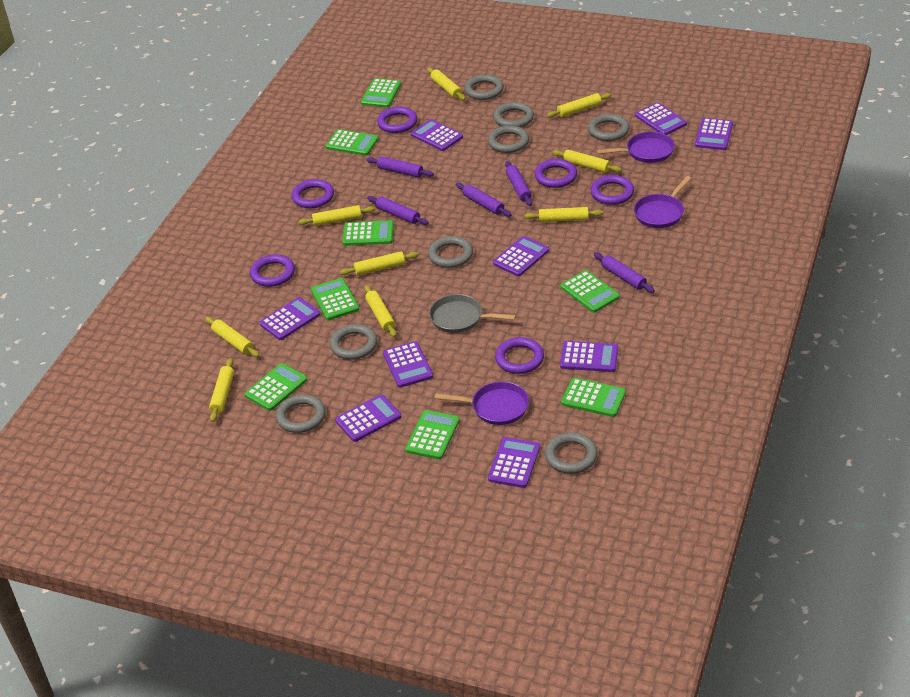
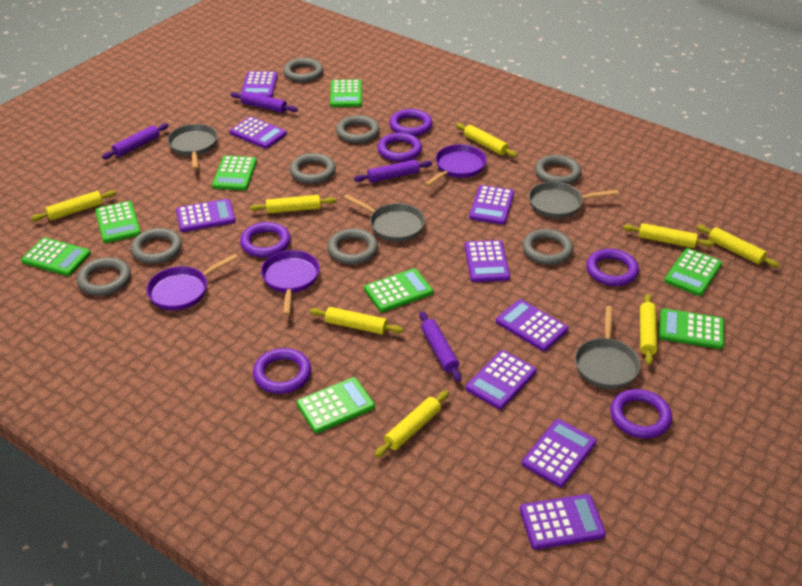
grey pan: [429,294,516,333] = 1 -> [167,124,218,170] [344,194,425,242] [529,182,618,218] [575,306,641,389] = 4
purple rolling pin: [366,156,434,178] [367,196,429,225] [456,183,511,217] [505,161,532,206] [594,252,655,293] = 5 -> [102,123,169,159] [231,91,298,113] [354,160,432,183] [419,311,462,382] = 4
yellow rolling pin: [205,317,260,357] [209,358,234,422] [298,205,375,226] [340,251,418,276] [364,285,397,337] [427,67,466,100] [524,207,603,222] [547,93,611,118] [552,150,622,173] = 9 -> [31,190,116,221] [250,195,336,214] [309,307,404,335] [375,390,449,457] [456,123,517,157] [623,223,714,248] [640,294,658,365] [697,225,780,268] = 8

